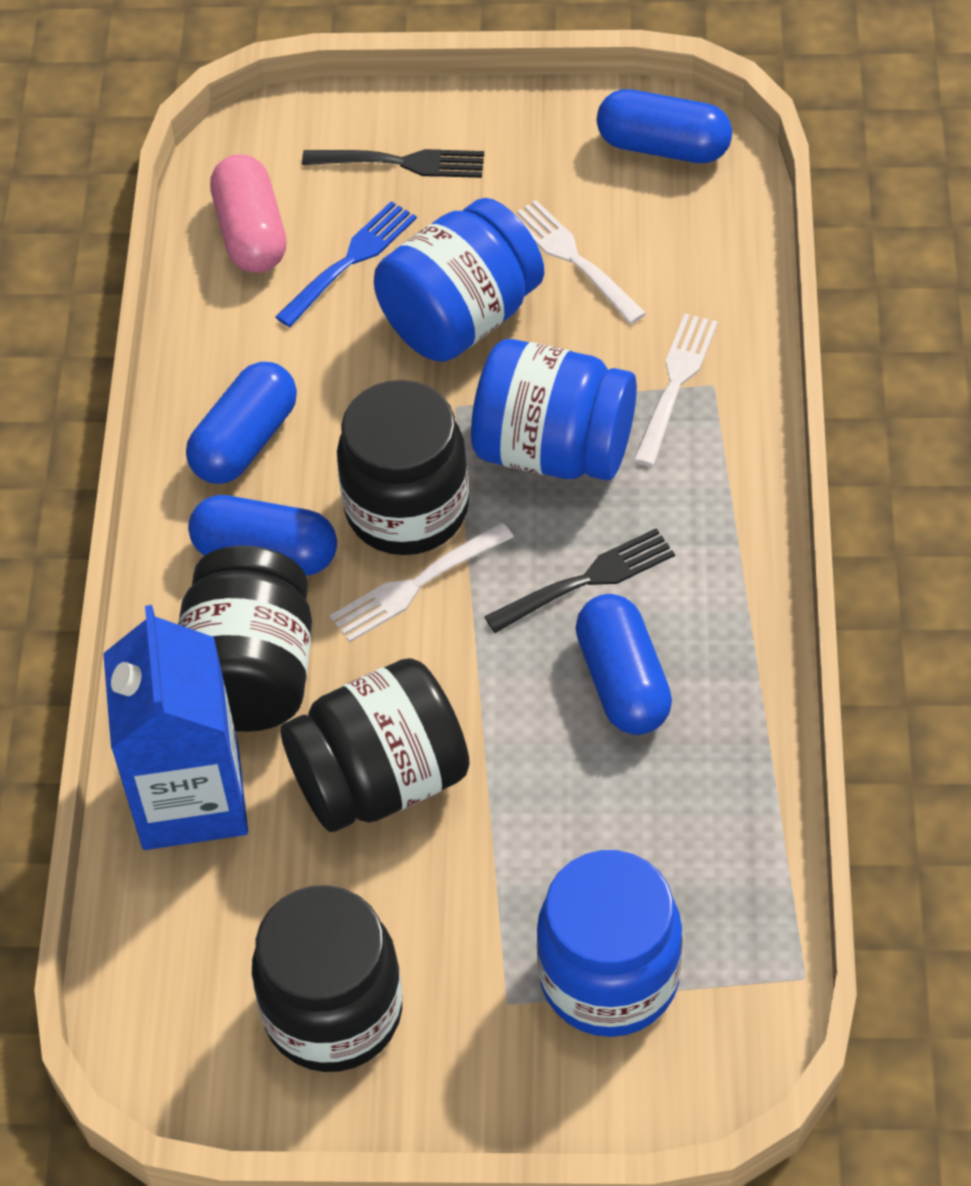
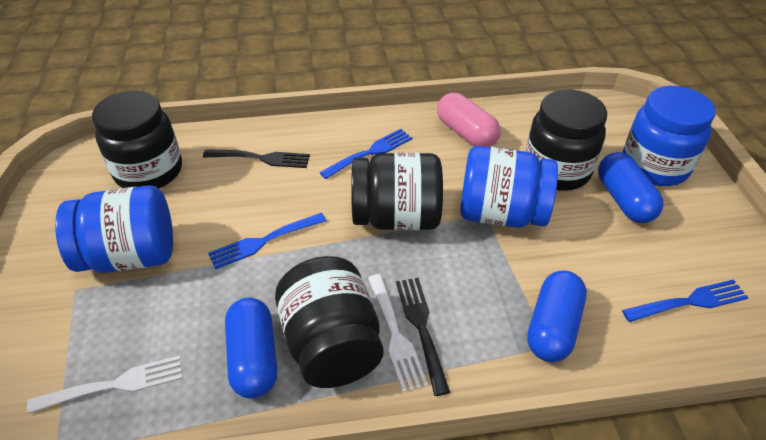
blue capsule: [186,362,297,484] [188,495,337,576] [575,594,672,735] [597,89,732,163] = 4 -> [225,297,277,398] [527,271,587,362] [598,152,664,223] = 3
blue carton: [103,605,248,850] = 1 -> none = 0
blue fork: [275,201,417,327] = 1 -> [208,213,326,269] [319,129,413,179] [622,280,748,322] = 3
white fork: [330,522,514,642] [517,200,646,324] [633,314,718,466] = 3 -> [27,355,183,414] [368,274,428,392] = 2

